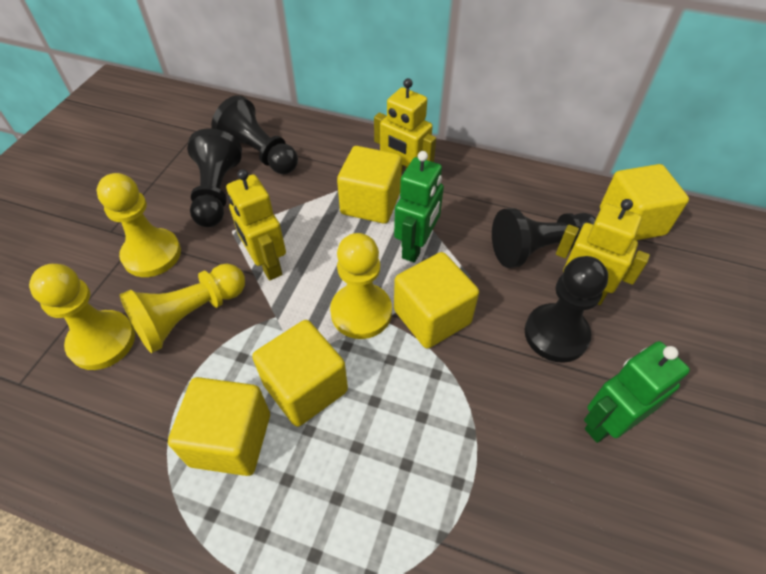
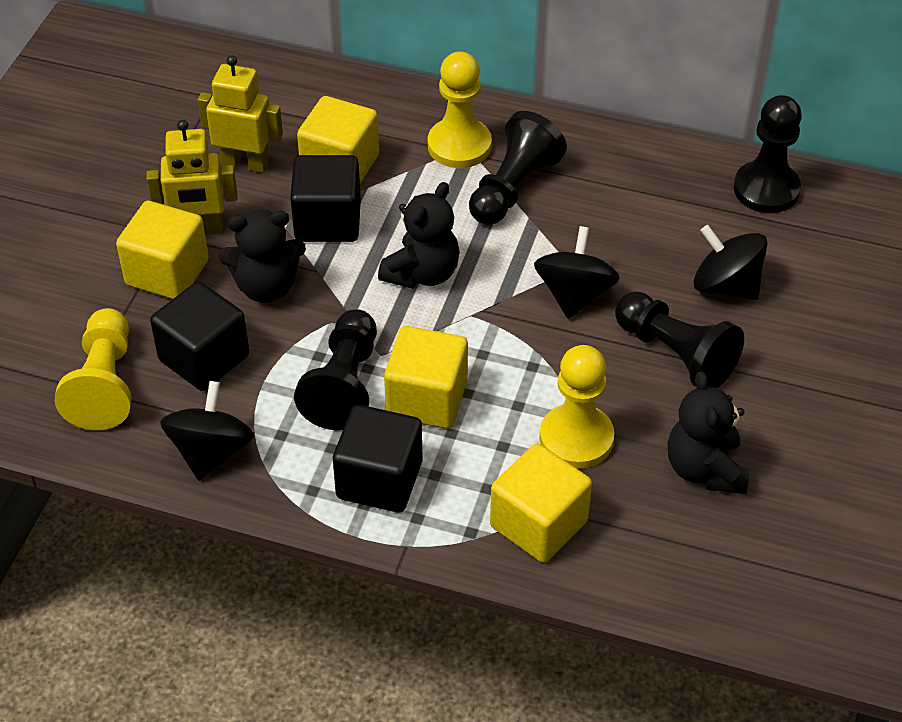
black cube: none = 0 -> [150,282,249,391] [290,155,361,242] [333,405,423,513] = 3
black spinning top: none = 0 -> [160,381,254,481] [534,226,620,319] [693,225,768,300] = 3
black teddy bear: none = 0 -> [219,210,306,303] [378,182,460,288] [667,371,749,494] = 3
green robot: [394,151,444,263] [584,341,690,443] = 2 -> none = 0
yellow cube: [168,377,270,476] [252,320,348,427] [337,146,402,224] [394,252,479,349] [600,164,689,240] = 5 -> [116,201,209,299] [297,96,379,183] [384,326,468,429] [490,444,592,563] = 4
yellow pawn: [29,264,135,370] [97,173,181,277] [120,264,245,353] [330,233,392,339] = 4 -> [54,308,132,430] [428,52,492,168] [540,345,614,469] = 3
yellow robot: [226,169,286,280] [374,78,436,172] [556,199,650,305] = 3 -> [146,120,237,233] [198,55,283,173] = 2

